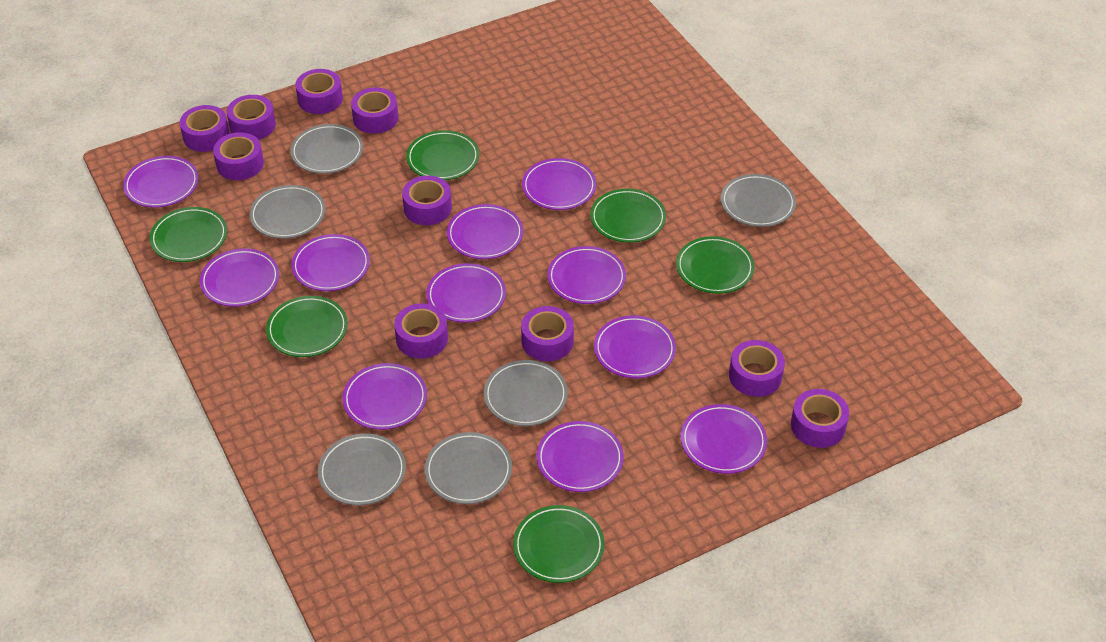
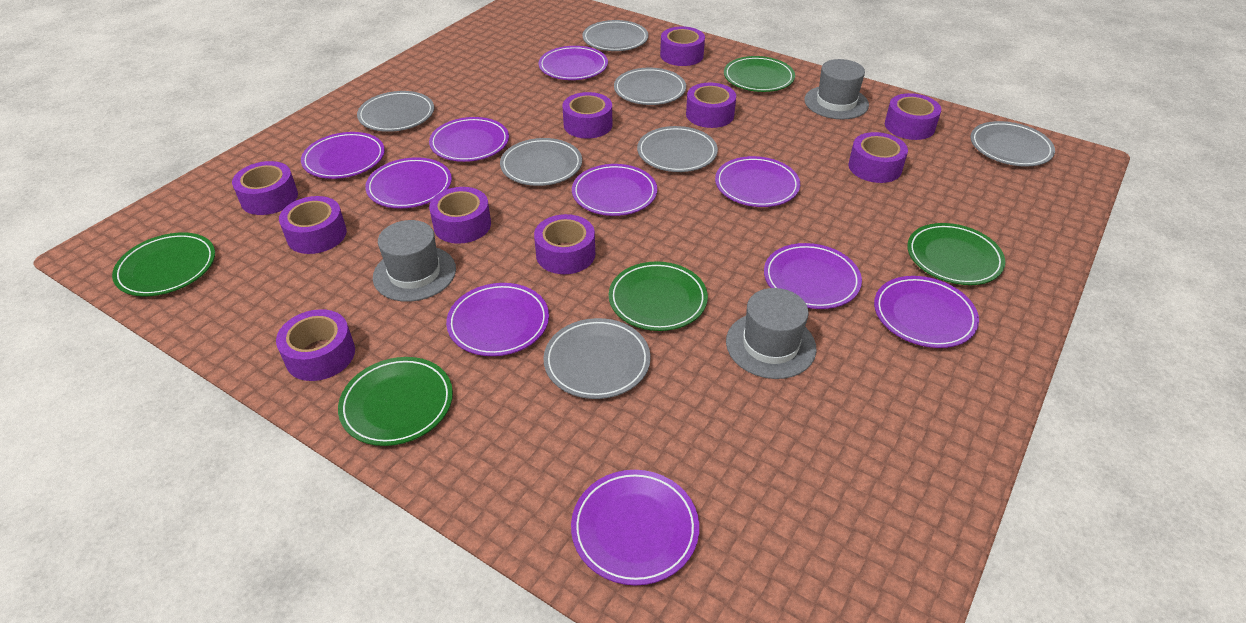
green plate: [149,207,227,262] [266,296,348,357] [406,130,479,180] [513,505,604,583] [590,189,666,243] [676,236,755,294] = 6 -> [112,232,215,296] [338,357,453,446] [609,261,708,331] [724,56,795,92] [907,223,1005,285] = 5
grey hat: none = 0 -> [373,220,456,302] [726,288,816,379] [804,59,869,119] = 3
grey plate: [249,185,326,239] [290,124,363,174] [318,433,406,505] [424,432,512,504] [484,360,568,426] [721,174,796,227] = 6 -> [357,91,434,132] [500,138,582,186] [544,318,650,399] [583,20,649,51] [614,68,686,105] [637,126,718,172] [970,121,1055,166] = 7
purple plate: [123,156,199,208] [200,248,279,307] [291,234,370,291] [343,363,427,430] [426,263,506,323] [447,204,523,259] [522,158,596,210] [537,421,624,492] [547,246,626,304] [594,316,676,378] [681,404,767,474] = 11 -> [301,132,385,179] [365,157,452,208] [429,117,509,162] [446,283,549,356] [539,46,608,80] [571,470,699,586] [572,164,657,216] [715,156,800,207] [764,243,862,309] [874,276,979,348] = 10

